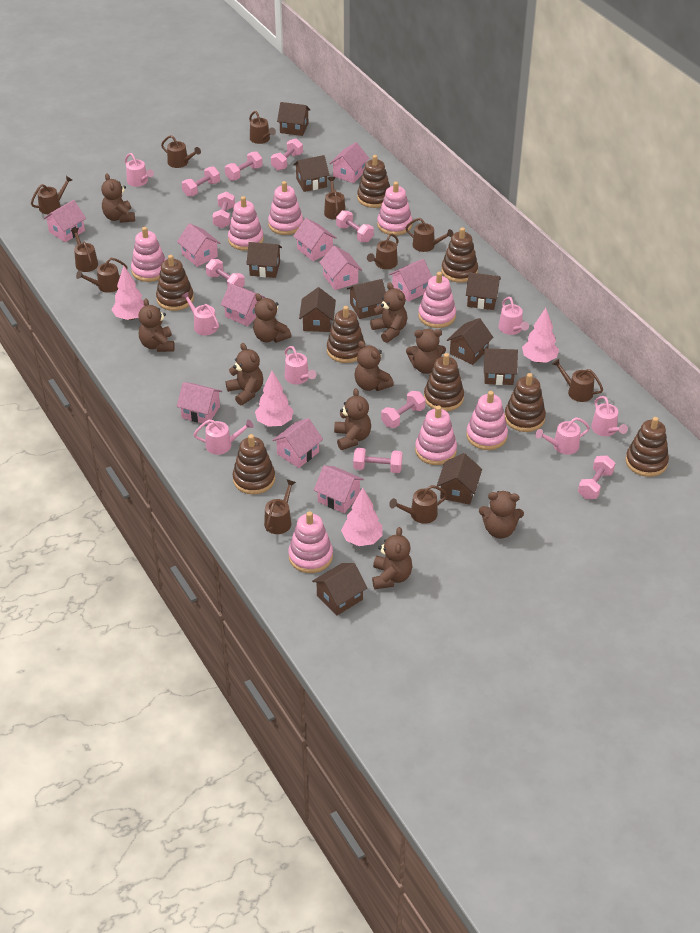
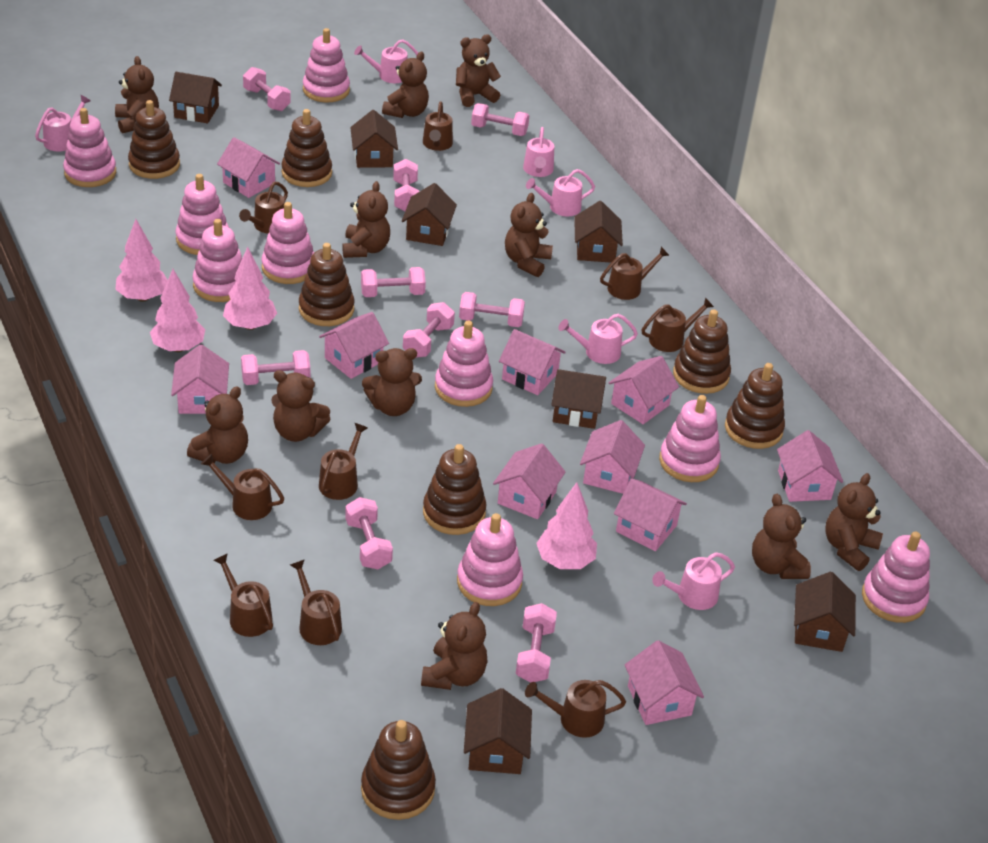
brown house: [246,242,282,278] [277,102,310,136] [293,155,330,192] [299,287,336,332] [312,563,367,616] [347,279,386,319] [437,453,482,505] [447,318,493,365] [466,272,501,310] [483,348,518,385] = 10 -> [169,72,222,123] [350,110,398,168] [402,183,457,246] [464,688,532,774] [551,369,606,429] [574,201,623,263] [794,572,856,652] = 7
brown stacking toy: [156,255,194,311] [233,434,275,495] [327,306,365,363] [357,155,390,208] [424,353,464,411] [441,227,478,283] [505,373,546,432] [626,417,669,477] = 8 -> [128,100,180,179] [282,109,332,187] [299,243,354,326] [361,720,436,820] [423,444,486,535] [673,309,731,394] [725,363,785,449] = 7
brown teddy bear: [101,173,135,223] [139,299,175,352] [226,343,263,405] [253,294,291,343] [334,388,371,450] [355,341,394,391] [370,282,407,343] [372,527,413,589] [406,329,446,374] [479,491,524,539] = 10 -> [115,56,159,134] [187,386,248,464] [271,370,330,442] [342,181,390,258] [362,348,422,416] [382,52,429,118] [421,602,488,690] [456,34,501,107] [505,193,553,277] [752,494,811,579] [825,473,883,571] = 11
brown watering can: [31,176,72,214] [71,228,98,272] [76,258,127,293] [161,135,201,168] [249,111,276,144] [264,480,296,534] [324,177,346,220] [367,234,399,269] [389,485,448,524] [406,218,454,252] [552,359,603,402] = 11 -> [201,454,284,520] [213,553,273,637] [239,182,288,233] [290,559,342,645] [319,423,367,500] [423,101,453,151] [525,680,626,738] [600,247,670,300] [642,297,714,352] = 9
pink stacking toy: [131,227,166,282] [228,196,264,251] [268,181,303,235] [288,511,333,573] [377,182,413,235] [415,405,457,465] [418,272,456,328] [466,391,508,450] = 8 -> [63,108,116,187] [176,174,229,255] [192,219,242,302] [262,202,314,284] [303,28,350,102] [435,321,493,407] [457,513,523,606] [659,395,721,482] [862,531,930,623] = 9
pink watering can: [125,153,154,187] [182,292,219,335] [194,419,253,455] [285,346,316,384] [499,297,529,335] [535,417,590,455] [591,396,628,436] = 7 -> [35,95,91,151] [354,39,418,83] [523,127,554,177] [526,169,595,216] [558,314,638,364] [652,552,735,610] = 6

